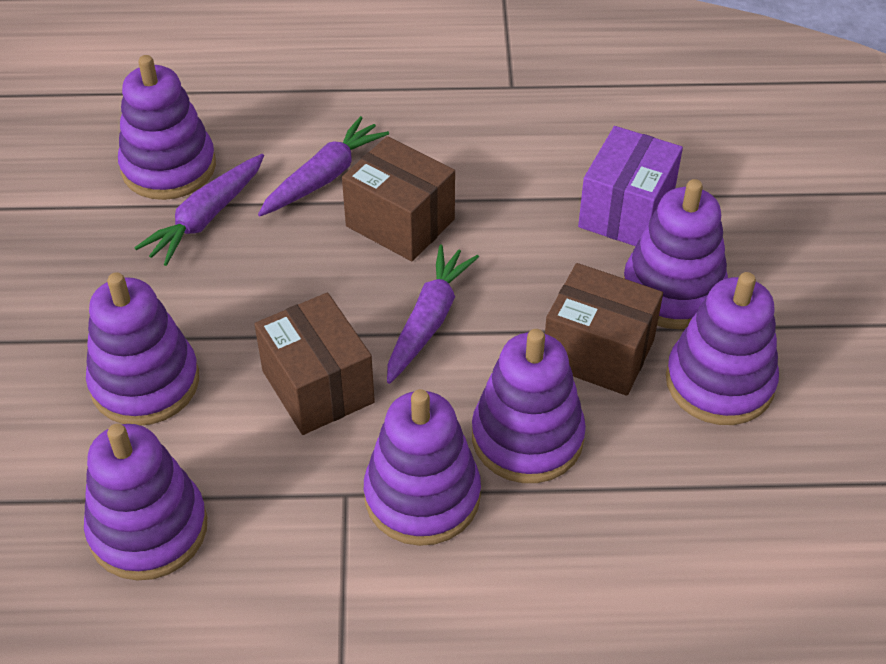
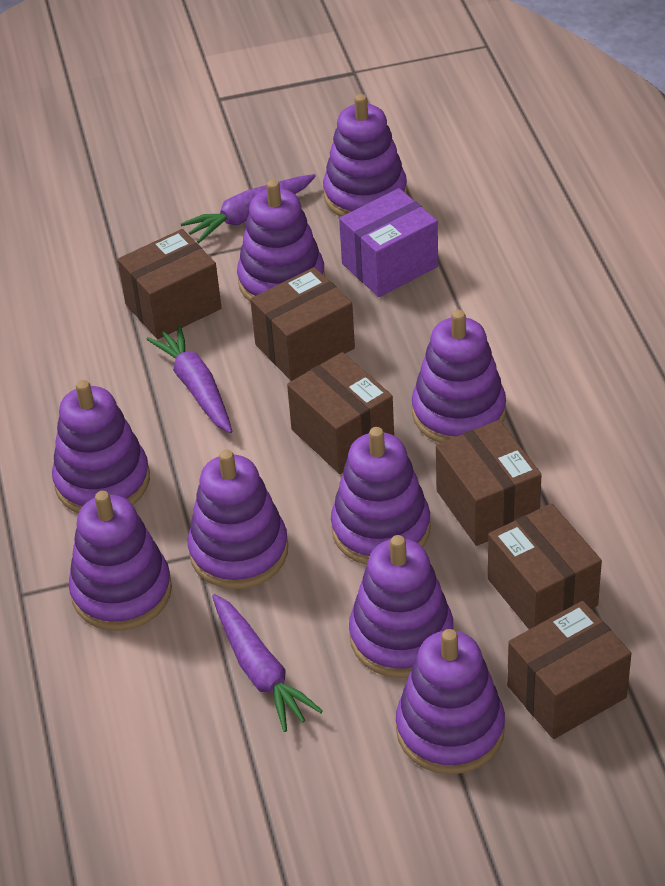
brown box: [254,293,375,435] [342,136,455,261] [545,263,663,396] = 3 -> [118,229,222,339] [250,267,355,381] [287,352,394,474] [436,420,541,546] [488,503,602,629] [507,601,632,739] = 6
purple stacking toy: [84,424,207,580] [86,272,199,426] [118,55,216,200] [364,389,481,546] [472,329,586,483] [623,179,728,329] [666,272,779,425] = 7 -> [52,380,150,513] [69,491,172,631] [188,450,288,589] [237,180,325,301] [323,94,407,217] [331,427,431,565] [349,535,453,678] [396,629,505,774] [412,310,506,443] = 9

